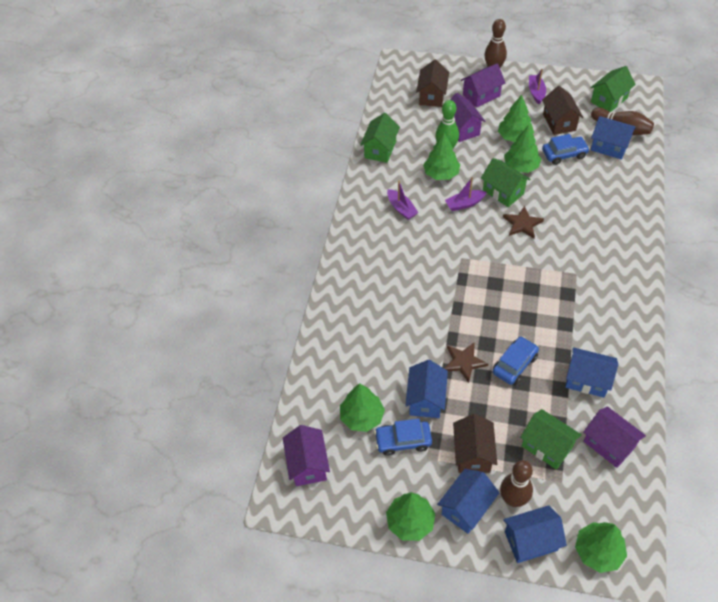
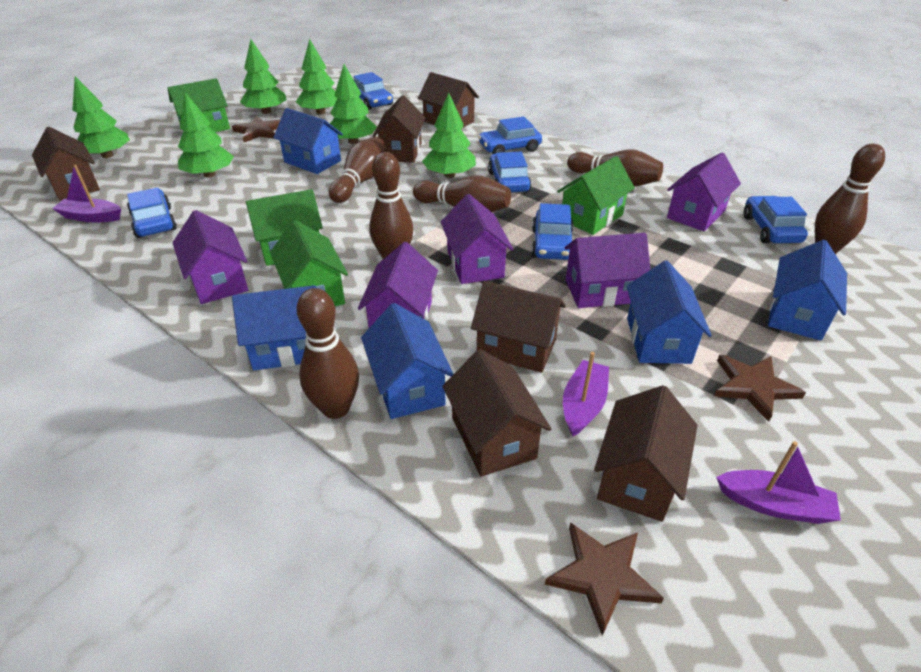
blue car: [374,419,432,456] [493,336,539,385] [542,134,590,165] = 3 -> [127,188,177,238] [353,72,393,110] [478,116,542,154] [488,151,532,192] [531,203,574,260] [743,196,808,243] = 6
brown bowling pin: [484,19,507,68] [500,460,533,507] [591,108,654,135] = 3 -> [297,288,359,419] [329,137,386,203] [369,152,413,259] [413,176,511,212] [567,149,663,187] [815,144,885,254] = 6
brown house: [416,60,449,107] [453,414,497,473] [542,86,583,135] = 3 -> [32,127,100,201] [373,95,426,163] [418,72,479,129] [442,349,551,477] [471,281,566,373] [594,385,698,522] = 6
brown star: [444,342,488,383] [503,206,544,239] = 2 -> [232,116,280,142] [545,522,664,636] [714,355,806,422] = 3
green bowling pin: [435,100,459,148] = 1 -> none = 0
purple house: [283,425,330,486] [450,93,485,142] [461,63,505,108] [583,406,646,468] = 4 -> [173,210,248,304] [358,242,438,328] [440,194,513,284] [565,233,651,308] [667,153,741,231] = 5

